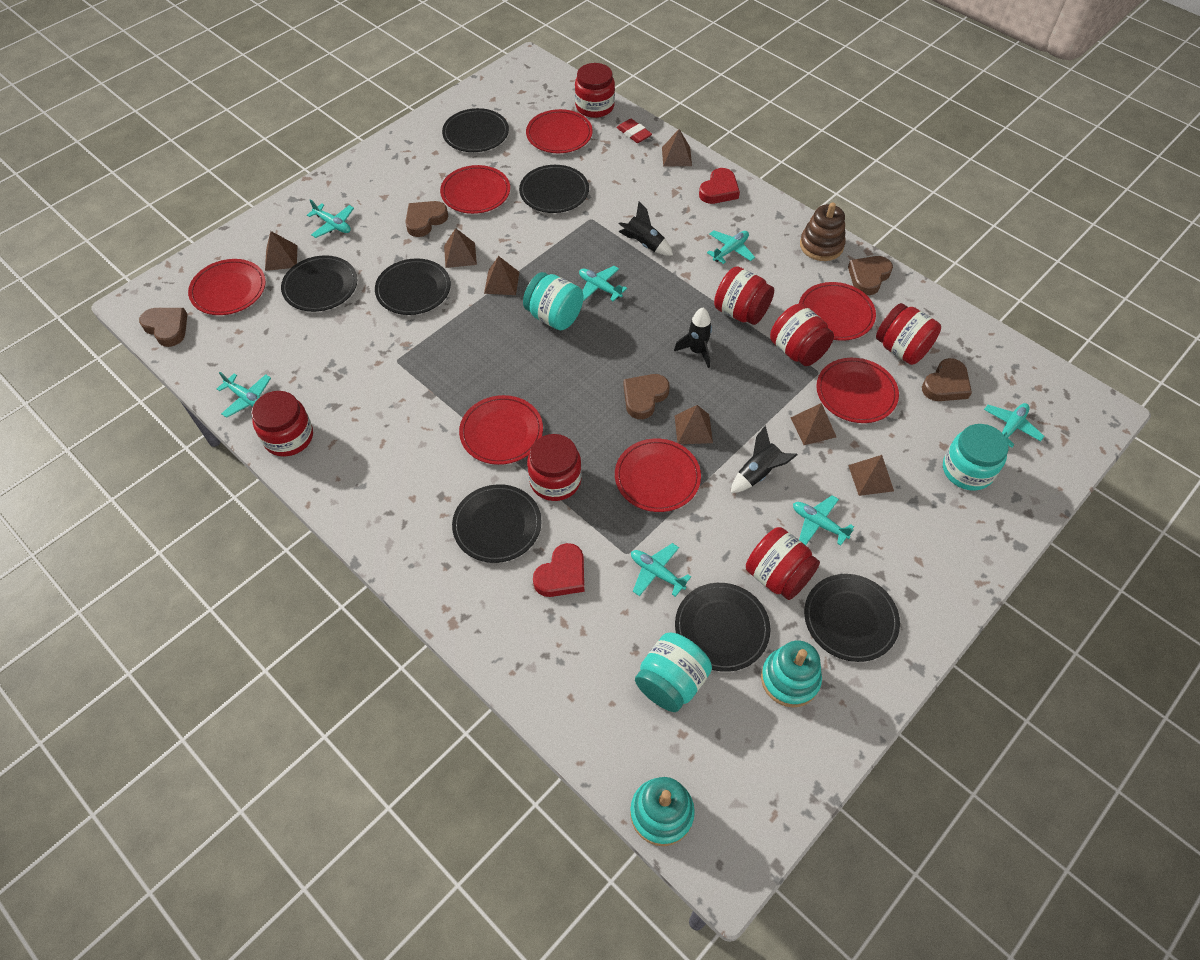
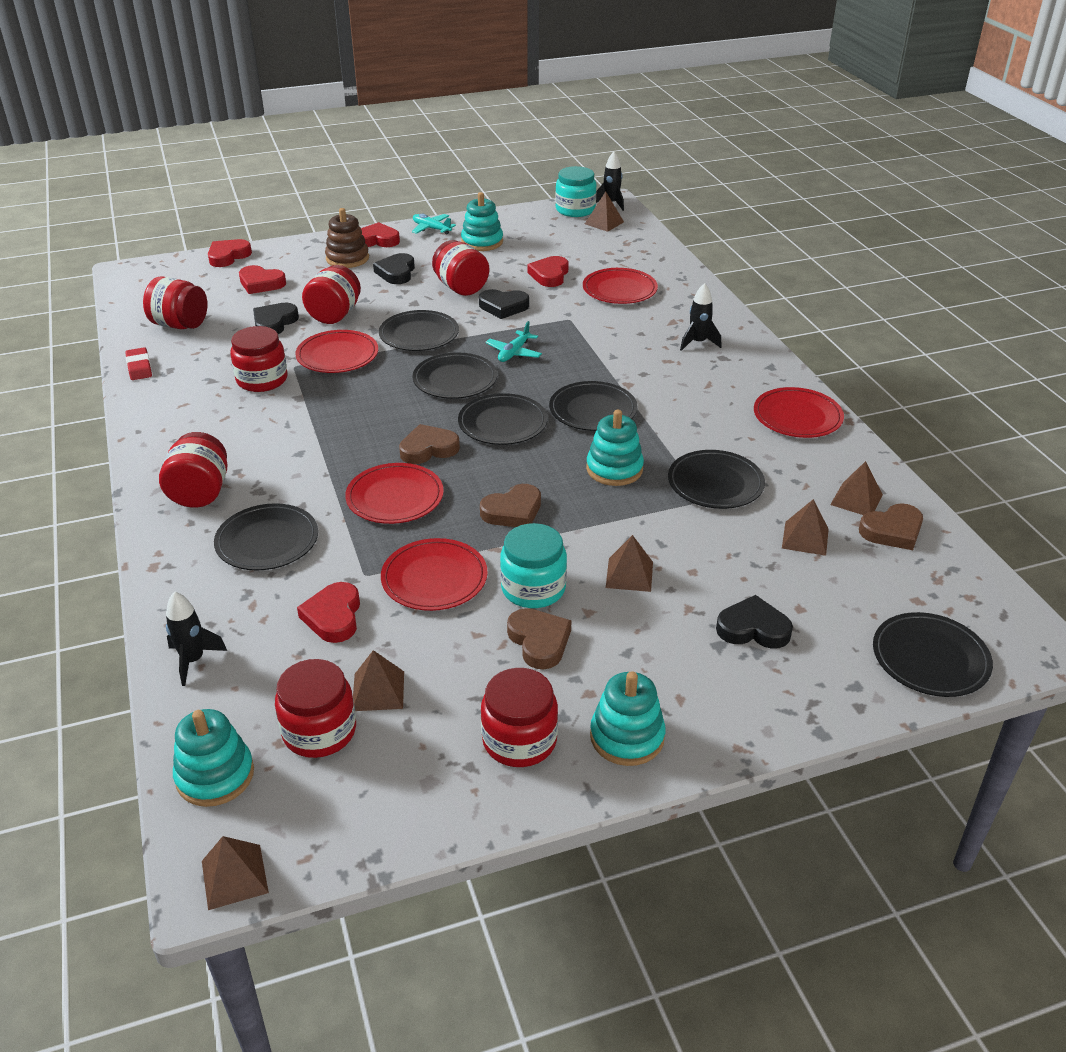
black heart: none = 0 -> [253,303,299,334] [373,253,415,284] [479,289,529,319] [716,595,793,649] = 4
brown heart: [139,308,188,347] [405,201,448,237] [623,374,669,419] [848,256,893,295] [922,358,972,401] = 5 -> [399,424,460,464] [480,484,541,527] [507,608,571,669] [859,503,923,550] = 4
brown pyramid: [265,231,298,271] [444,228,477,268] [484,256,519,295] [662,129,692,167] [675,405,713,444] [791,403,836,445] [848,455,894,496] = 7 -> [202,836,269,910] [353,650,404,711] [585,191,624,232] [606,535,653,592] [782,499,829,556] [830,461,883,515] = 6
red heart: [533,543,584,597] [699,168,740,204] = 2 -> [208,239,252,267] [239,265,286,294] [297,582,360,643] [361,222,400,247] [527,256,569,287] = 5
red plate: [188,259,266,315] [440,165,510,214] [459,395,543,465] [526,109,593,153] [615,439,701,512] [799,282,876,341] [816,358,899,423] = 7 -> [295,330,378,373] [345,463,444,524] [381,538,488,611] [583,268,658,304] [754,387,844,438] = 5
turquoise jar: [523,272,583,330] [635,633,712,712] [943,424,1009,491] = 3 -> [500,523,567,608] [555,166,596,217] = 2
turquoise plane: [217,372,271,418] [307,199,354,238] [579,266,627,301] [631,543,691,597] [707,230,755,264] [793,495,854,545] [984,403,1044,447] = 7 -> [412,214,456,235] [486,321,542,362] = 2
turquoise stacking toy: [630,777,695,846] [761,641,822,708] = 2 -> [173,709,254,807] [461,192,503,251] [586,410,644,486] [590,671,666,766] = 4

